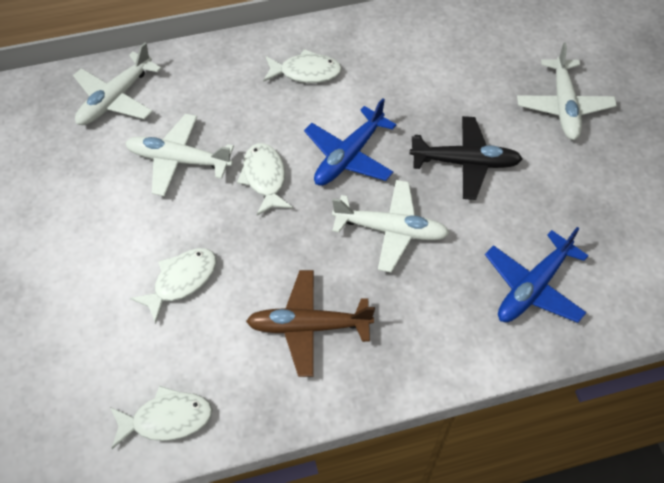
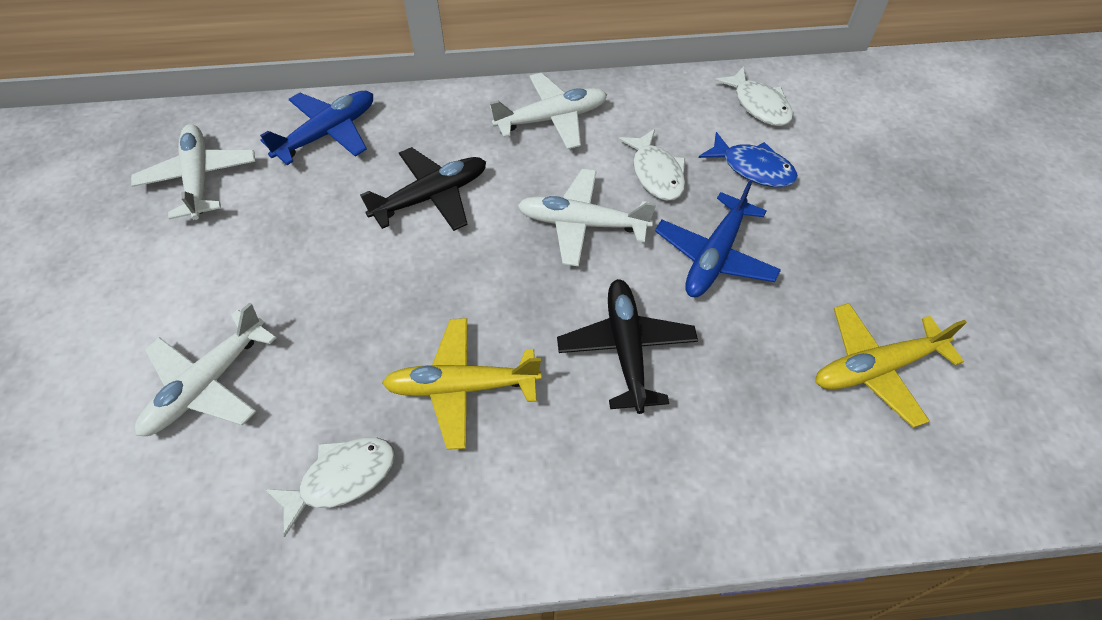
black plane: [410,116,522,200] = 1 -> [360,147,486,231] [557,279,698,414] = 2
blue fish: none = 0 -> [698,132,798,187] = 1
brown plane: [246,270,375,377] = 1 -> none = 0
white fish: [110,386,212,449] [130,248,216,324] [237,143,293,216] [263,49,342,83] = 4 -> [265,438,395,537] [618,129,685,201] [714,66,793,126] = 3
yellow plane: none = 0 -> [382,318,541,450] [815,303,967,428] = 2

